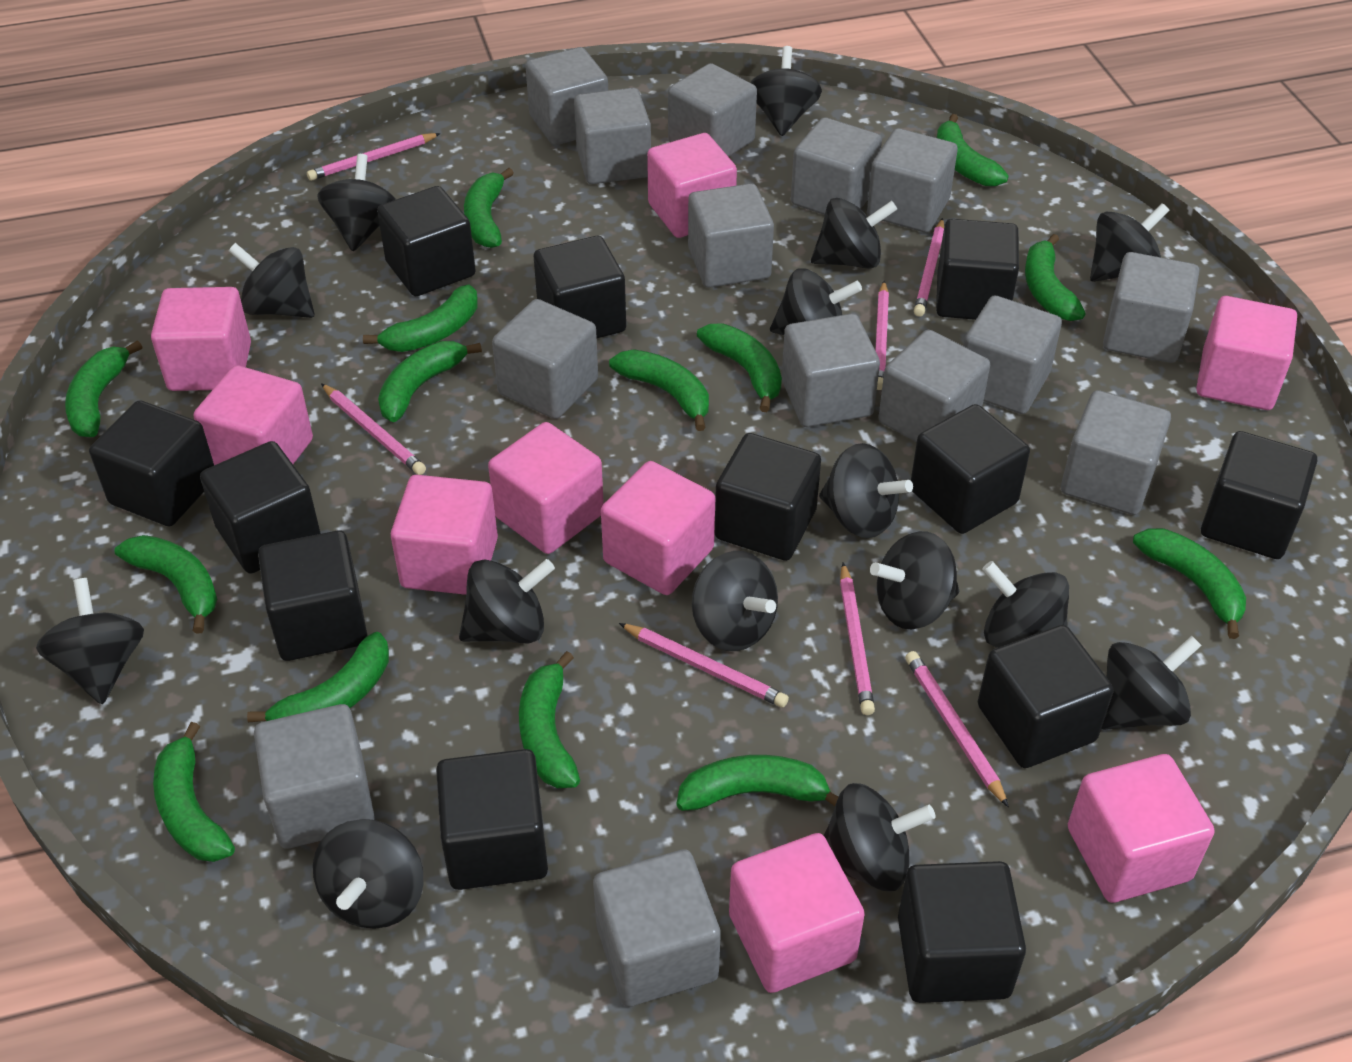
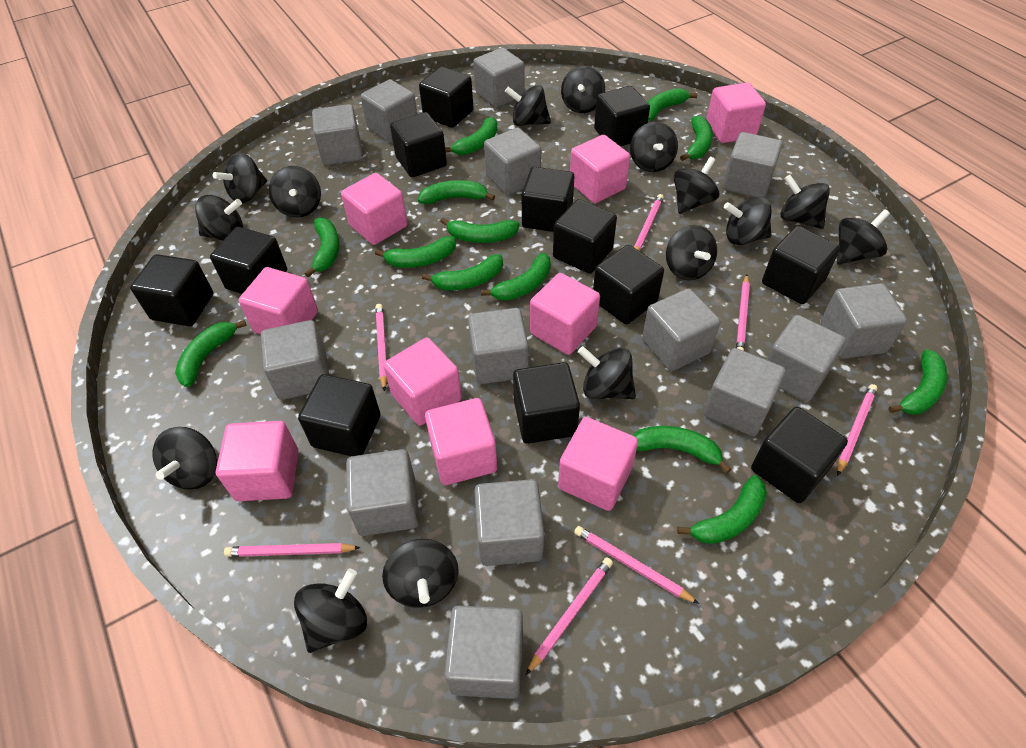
green banana: [65,340,142,437] [115,535,217,634] [153,722,235,862] [247,632,389,722] [363,285,478,352] [378,341,482,422] [464,168,514,248] [519,651,580,788] [609,349,709,431] [676,755,838,811] [697,324,782,412] [937,114,1009,186] [1025,234,1086,321] [1133,528,1246,639] = 14 -> [175,320,247,387] [305,218,339,278] [375,236,456,268] [418,180,495,204] [422,254,503,290] [440,218,520,243] [445,117,497,155] [481,253,551,301] [632,426,731,473] [648,88,697,121] [677,475,767,544] [680,116,713,161] [889,349,947,415] = 13

